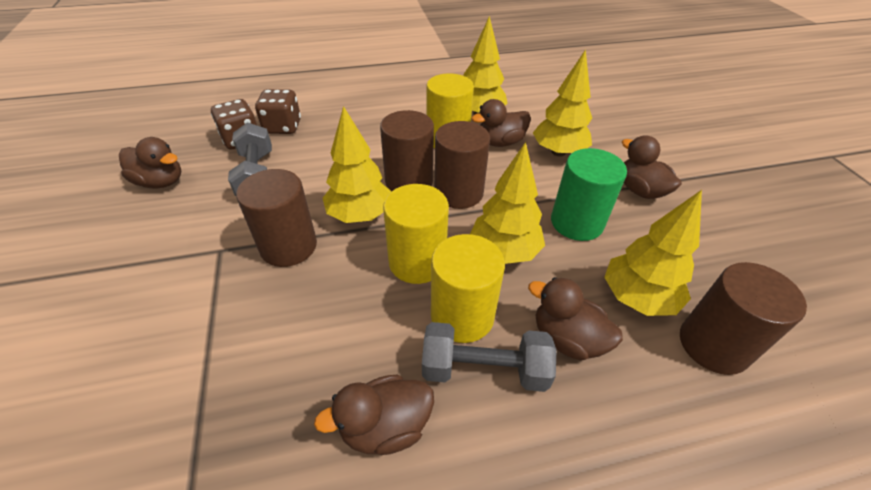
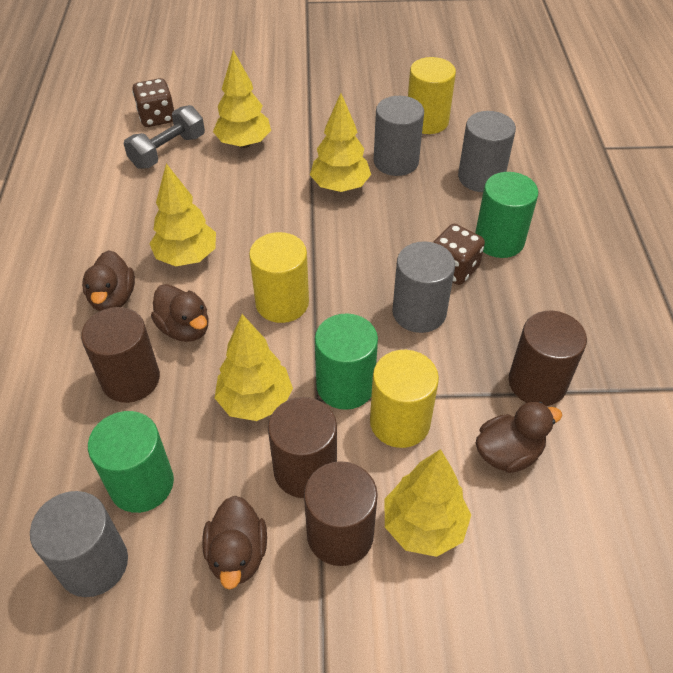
brown duck: [119,137,181,188] [314,375,434,455] [471,99,531,147] [528,277,623,360] [622,135,682,199] = 5 -> [82,250,135,312] [151,284,208,342] [202,496,267,589] [476,402,562,473] = 4
green cylinder: [551,148,627,241] = 1 -> [88,411,174,513] [315,313,378,410] [475,172,538,258] = 3
grey cylinder: none = 0 -> [30,491,128,597] [374,96,424,176] [392,241,455,333] [458,111,516,192] = 4
grey dumbbell: [228,122,272,196] [422,322,556,392] = 2 -> [124,105,205,169] = 1

